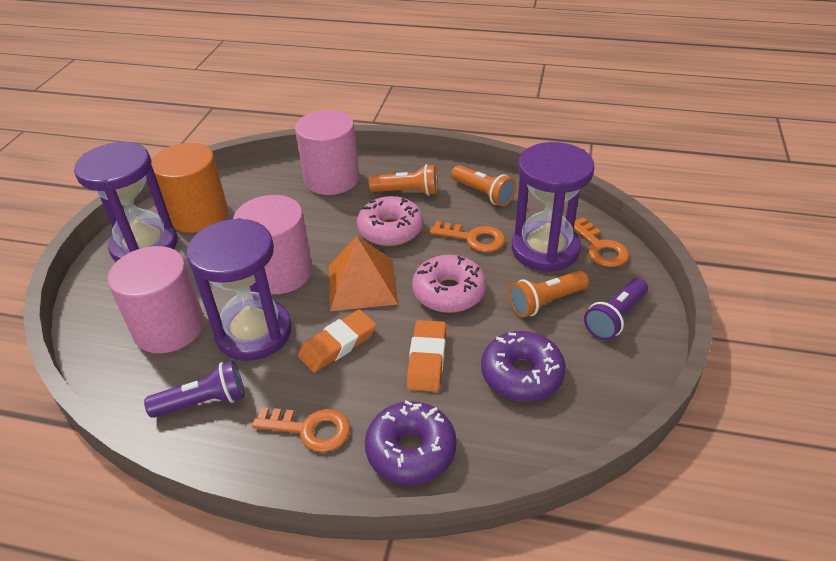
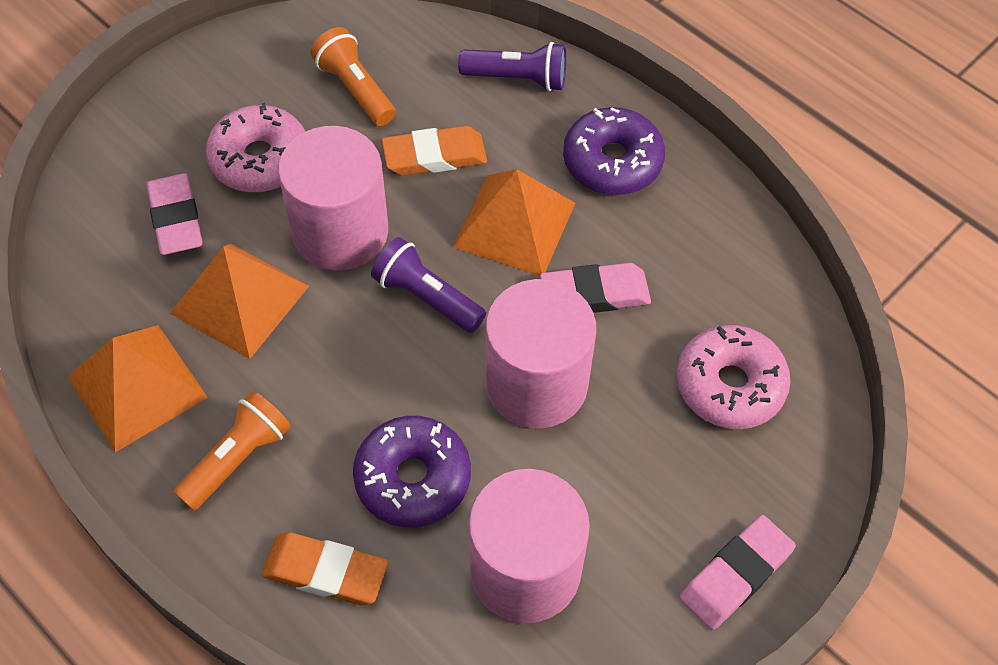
orange cylinder: [151,143,228,233] = 1 -> none = 0
orange flashlight: [369,164,438,196] [451,165,516,206] [508,271,589,317] = 3 -> [174,391,291,511] [311,27,396,126] = 2
orange key: [252,407,350,452] [430,221,505,252] [574,217,629,267] = 3 -> none = 0
orange pyramid: [329,236,398,311] = 1 -> [67,325,208,452] [170,243,309,359] [453,169,575,276] = 3
pink eraser: none = 0 -> [146,173,203,255] [540,263,651,313] [680,515,796,630] = 3
purple hourglass: [74,142,178,262] [186,218,292,361] [512,142,595,272] = 3 -> none = 0

